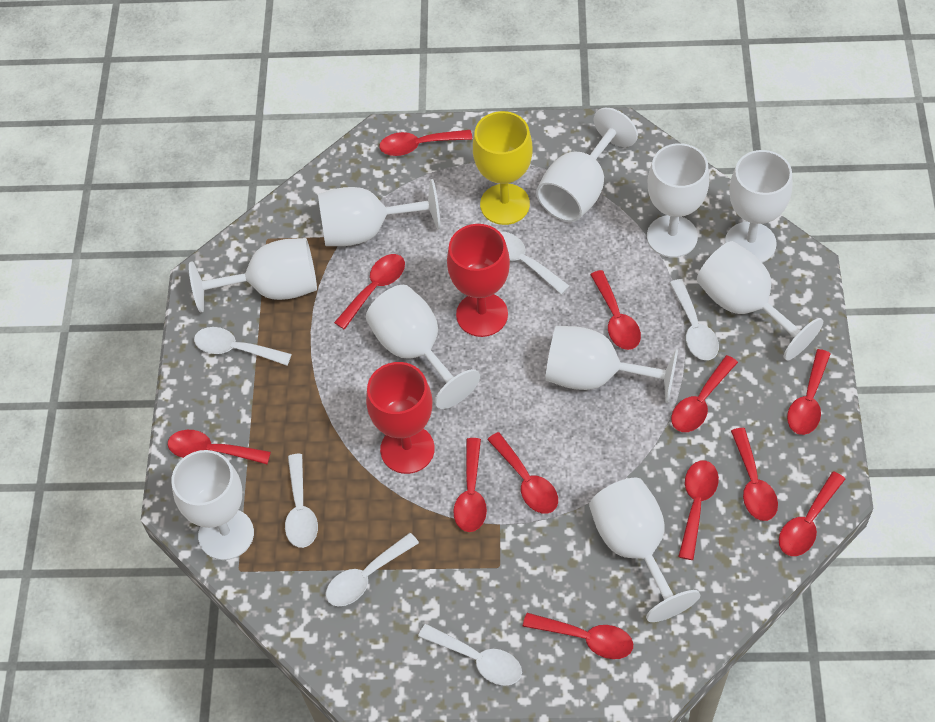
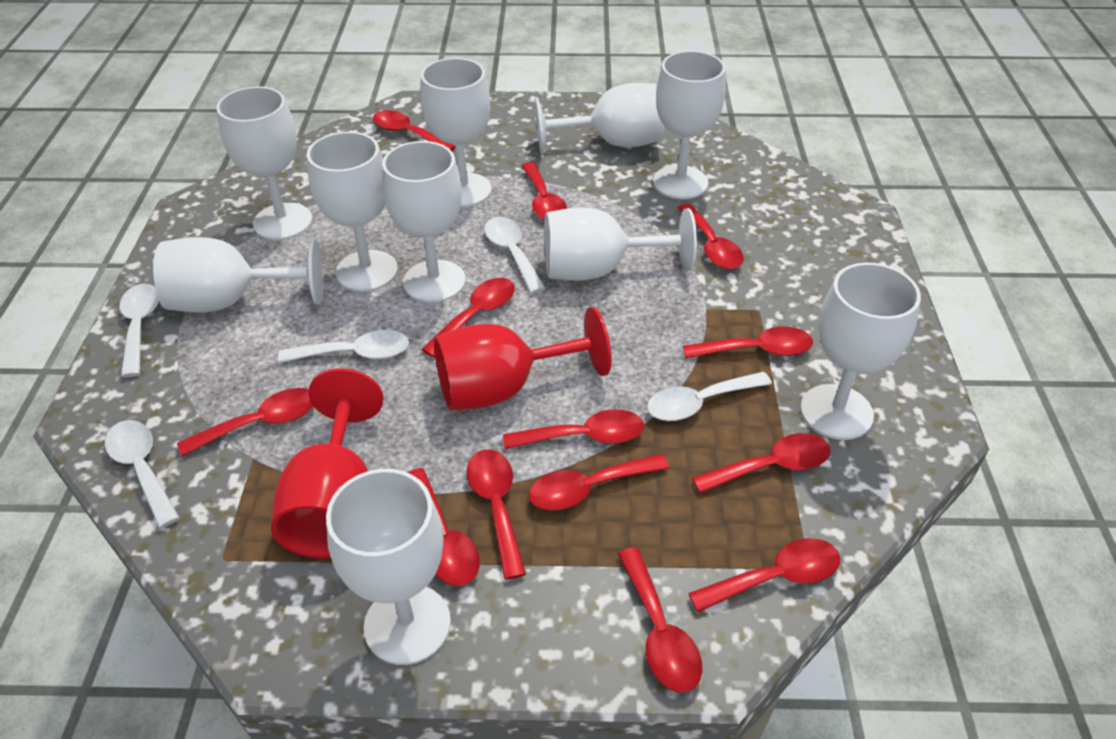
red spoon: [168,430,271,464] [334,254,405,330] [379,130,473,156] [453,438,487,532] [487,432,558,514] [523,613,633,659] [590,270,641,350] [671,355,738,432] [678,460,719,560] [731,428,778,521] [779,472,845,556] [787,349,831,435] = 12 -> [177,388,314,456] [373,110,455,151] [408,468,480,586] [421,278,515,357] [467,449,526,580] [503,409,644,449] [521,162,567,220] [529,454,670,510] [618,547,702,693] [678,203,744,269] [683,327,813,359] [688,538,840,612] [692,433,831,494] = 13
white spoon: [194,327,292,366] [285,454,318,548] [326,533,419,606] [418,624,522,686] [500,232,570,295] [670,279,719,360] = 6 -> [105,420,180,528] [119,284,159,377] [278,330,409,363] [484,217,546,294] [647,372,772,421] = 5
yellow goblet: [473,111,533,225] = 1 -> none = 0

